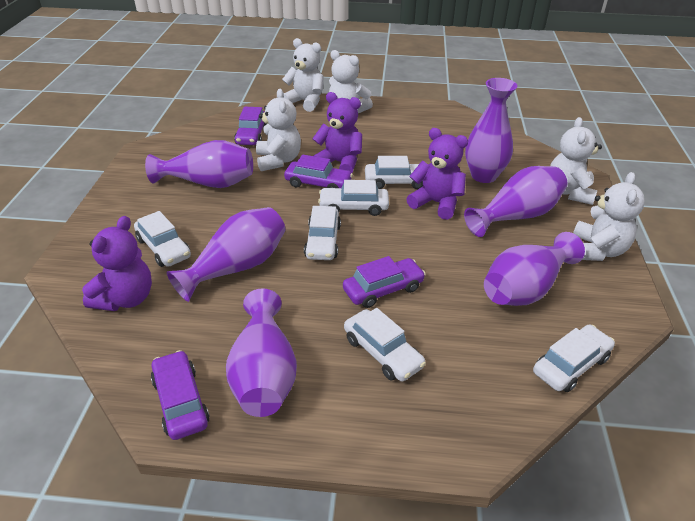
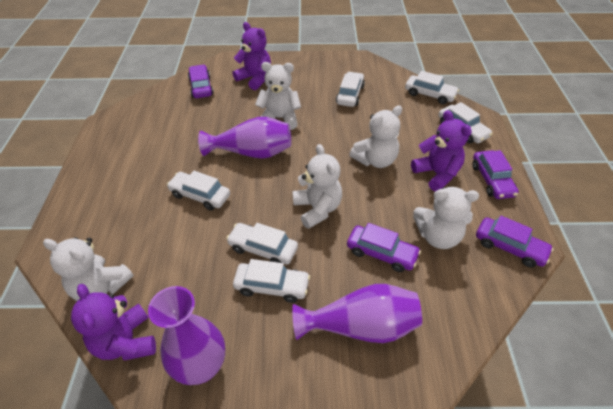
purple vase: [145,140,253,188] [167,207,285,302] [226,288,297,417] [464,166,567,237] [465,78,517,183] [484,232,585,306] = 6 -> [148,286,225,385] [198,117,291,159] [292,284,422,343] = 3

